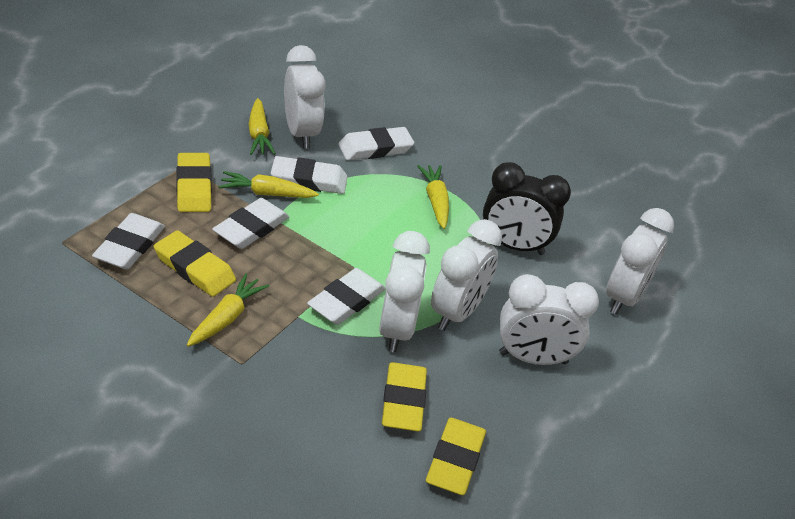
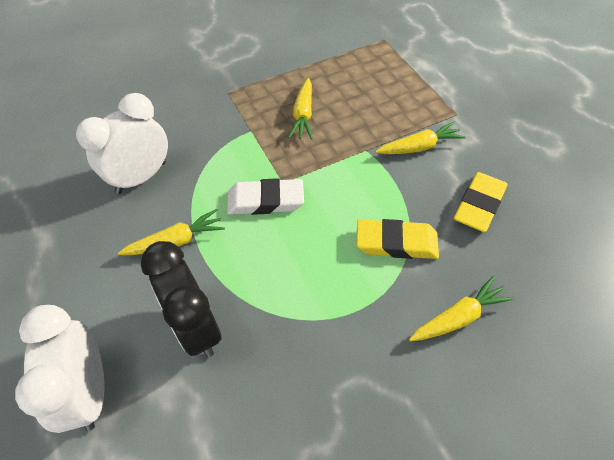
white clock: [284,45,326,149] [379,231,430,353] [431,219,502,331] [499,274,599,365] [606,208,674,315] = 5 -> [15,305,104,433] [76,93,168,194] = 2
white eraser: [92,213,165,270] [212,198,289,249] [271,156,348,194] [307,268,386,325] [338,127,414,160] = 5 -> [227,178,304,215] = 1
yellow eraser: [154,230,236,297] [176,153,212,212] [382,362,427,431] [426,418,486,495] = 4 -> [357,219,439,259] [454,172,508,232] = 2

